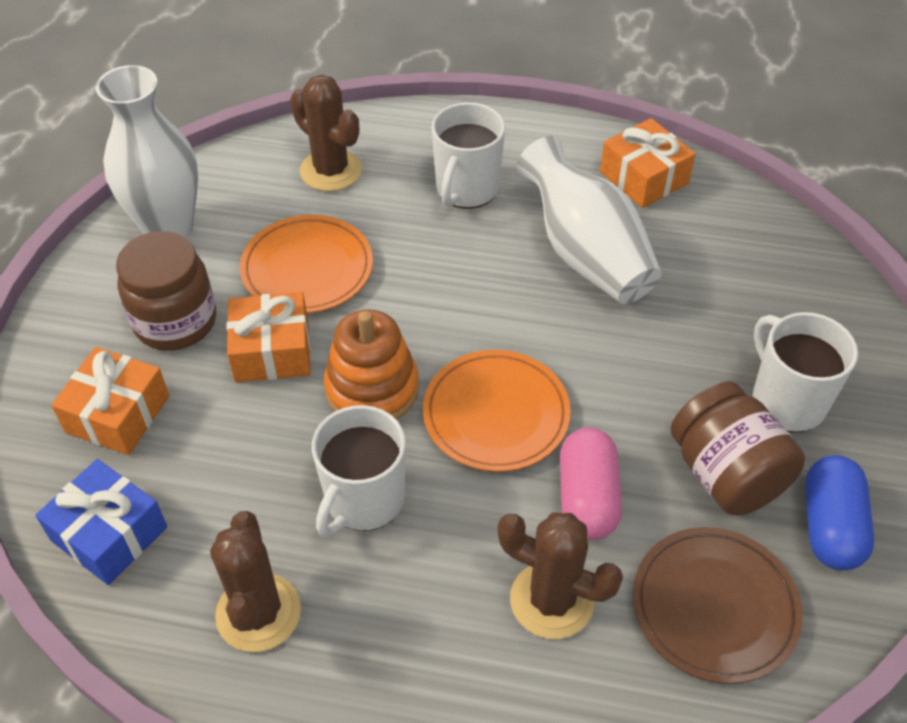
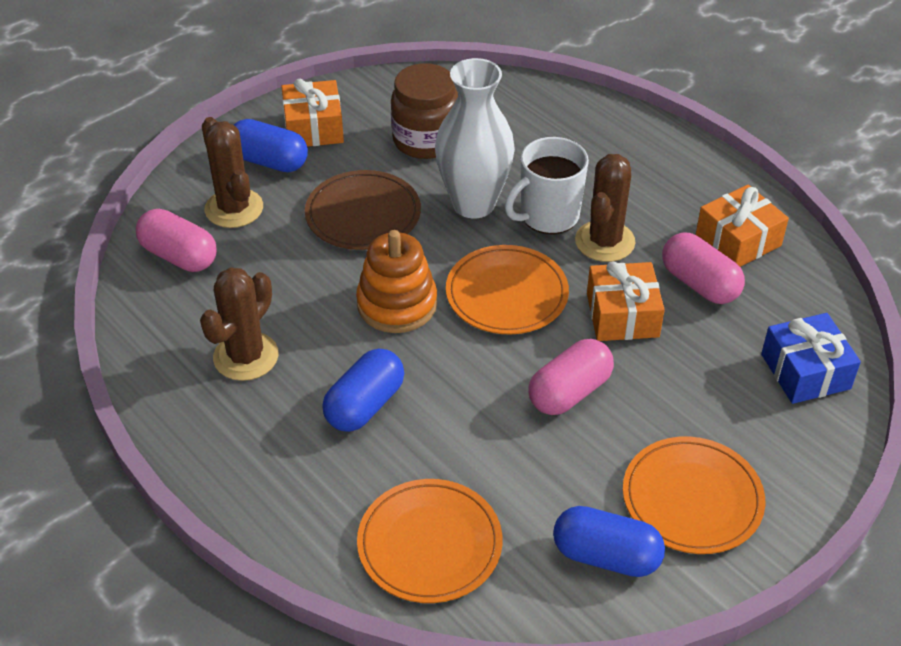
blue capsule: [805,455,874,570] = 1 -> [234,119,308,172] [322,348,404,432] [553,506,665,577] = 3
brown jar: [116,231,216,351] [670,381,805,515] = 2 -> [391,63,458,159] = 1
orange plate: [240,215,373,313] [423,350,571,472] = 2 -> [357,479,503,603] [446,245,569,334] [623,437,765,554] = 3
pink capsule: [560,428,622,540] = 1 -> [136,209,217,272] [529,339,614,415] [662,232,745,304] = 3
white mug: [312,405,406,537] [432,102,505,209] [753,312,858,433] = 3 -> [505,137,589,234] = 1
white vase: [96,65,198,238] [516,136,662,304] = 2 -> [435,58,515,218] = 1

